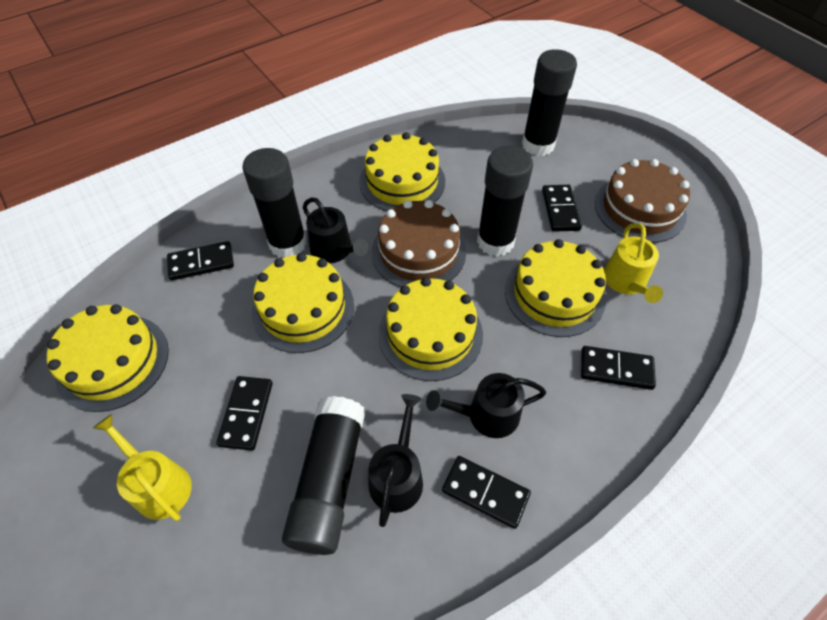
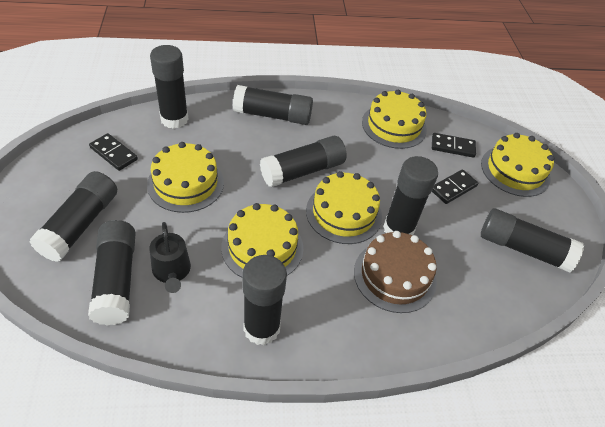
black domino: [167,241,234,280] [216,376,273,451] [442,456,531,529] [542,185,582,232] [581,346,656,390] = 5 -> [89,133,138,171] [432,133,476,158] [432,169,478,204] = 3
black glue stick: [243,148,307,258] [282,396,366,555] [477,146,533,257] [522,49,577,156] = 4 -> [29,171,117,262] [88,220,136,326] [150,45,189,129] [233,85,313,125] [242,255,287,345] [260,136,347,187] [383,156,438,236] [481,209,584,273] = 8
black watering can: [302,197,369,263] [369,394,423,527] [426,373,546,438] = 3 -> [149,222,191,293] = 1
brown cake: [372,200,466,287] [595,159,690,243] = 2 -> [354,231,437,313] = 1
yellow watering can: [93,414,192,521] [604,223,663,303] = 2 -> none = 0

